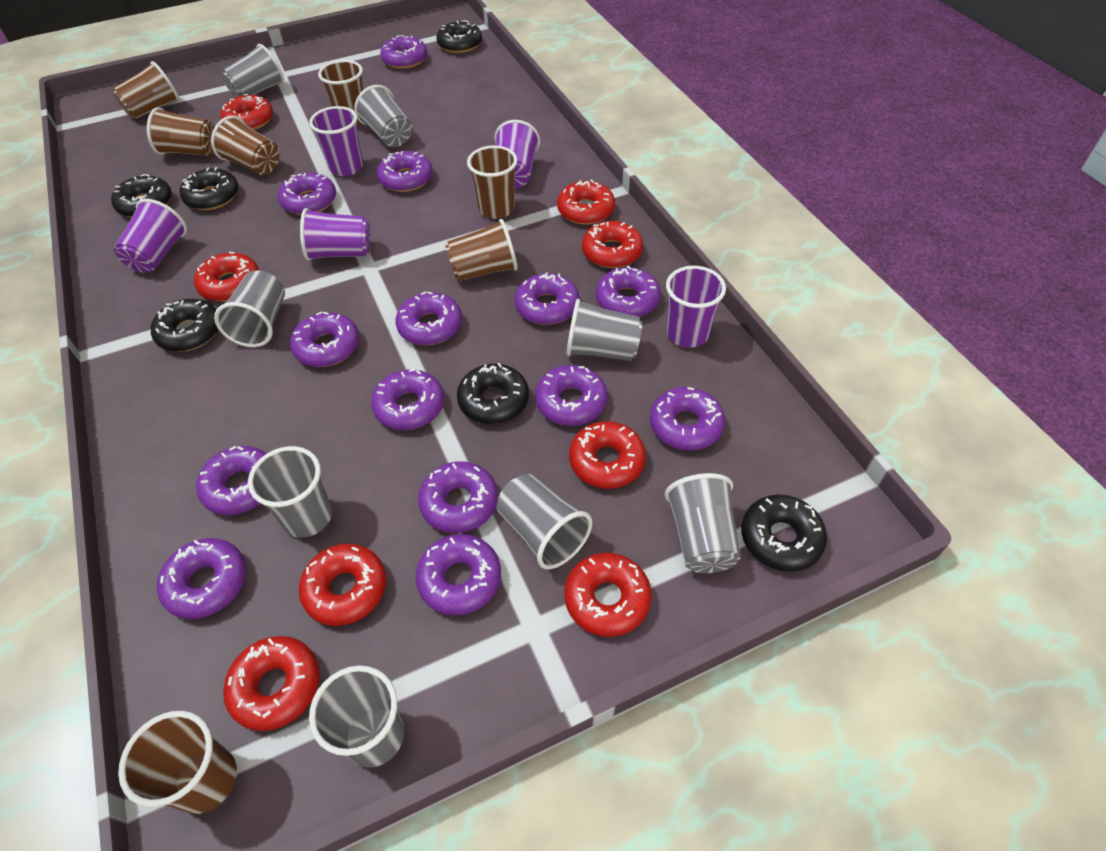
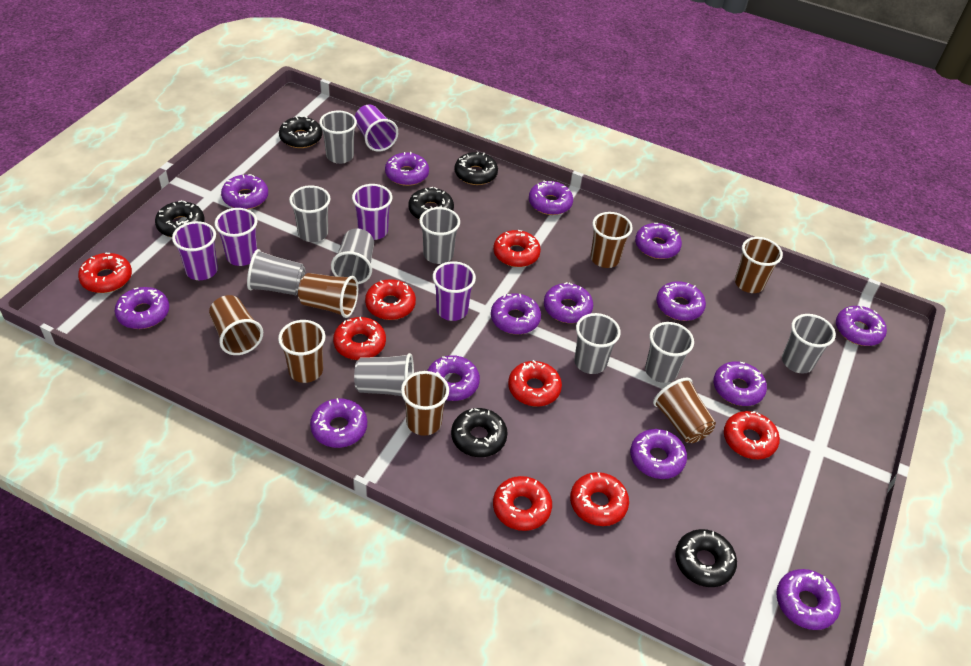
grey cup: [214,270,285,347] [222,44,284,98] [248,446,332,538] [309,665,404,768] [354,85,412,147] [497,474,592,569] [566,299,643,361] [664,473,741,573] = 8 -> [247,249,305,295] [289,185,331,242] [319,111,357,164] [331,228,374,284] [354,353,414,396] [419,207,460,264] [574,313,621,374] [645,322,694,383] [782,314,836,373] = 9

